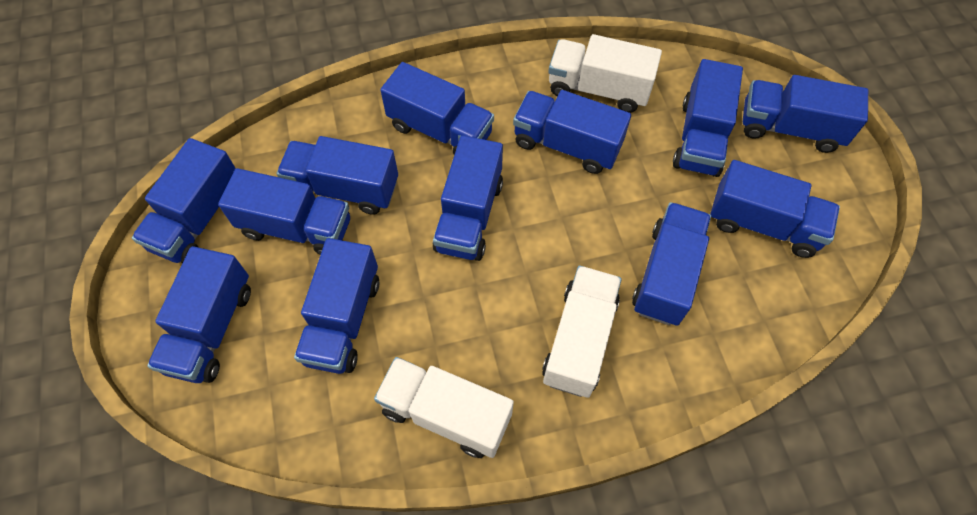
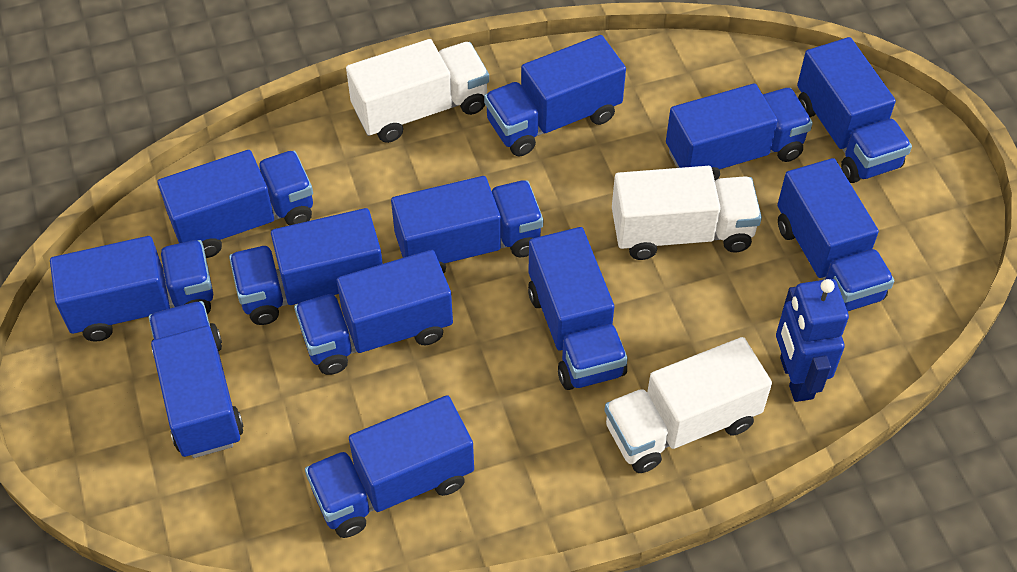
blue robot: none = 0 -> [776,279,849,402] = 1

